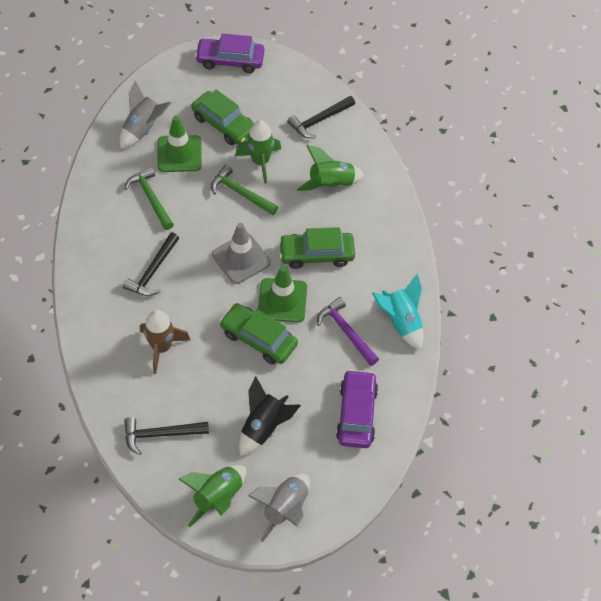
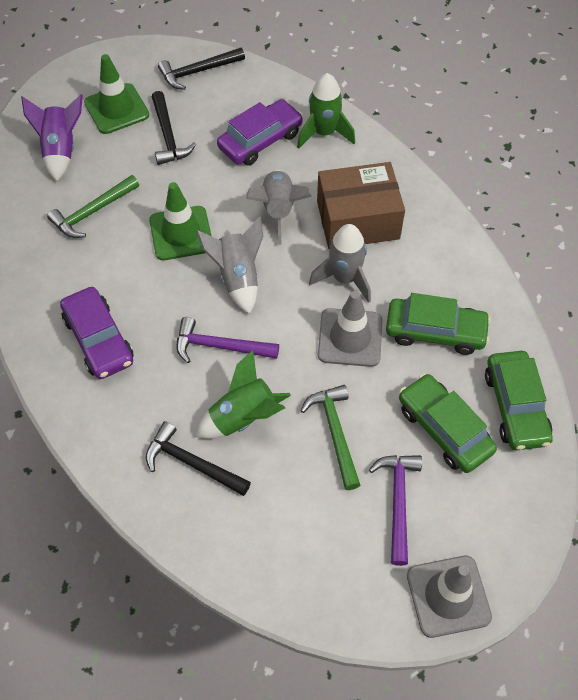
black rocket: [239,376,301,456] = 1 -> none = 0
brown box: none = 0 -> [317,162,405,249] = 1
brown rocket: [140,310,191,374] = 1 -> none = 0
green rocket: [179,465,246,527] [235,120,281,184] [297,145,364,191] = 3 -> [196,350,291,439] [297,73,355,149] = 2
grey rocket: [120,80,171,149] [248,474,310,542] = 2 -> [196,216,263,314] [246,170,312,245] [309,224,371,303] = 3
grey traffic cone: [212,223,271,284] = 1 -> [318,291,382,367] [407,556,492,638] = 2
purple hammer: [317,297,379,366] = 1 -> [176,317,279,363] [369,455,422,566] = 2
purple rocket: none = 0 -> [21,94,83,181] = 1
turquoise rocket: [372,273,423,350] = 1 -> none = 0

